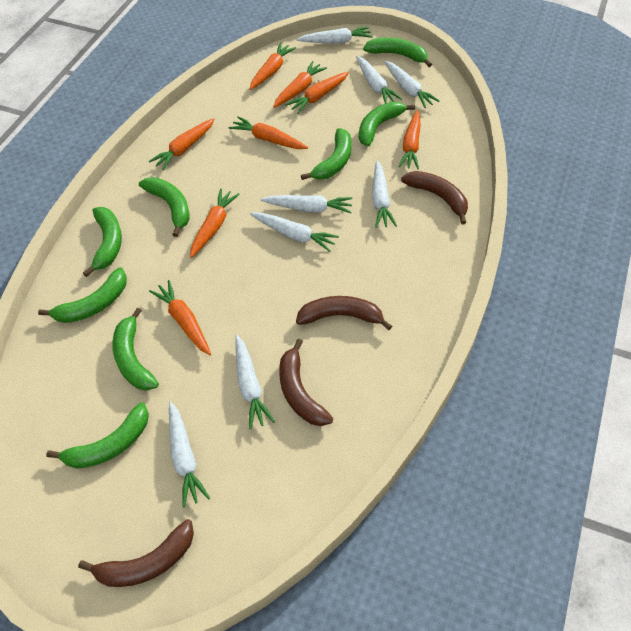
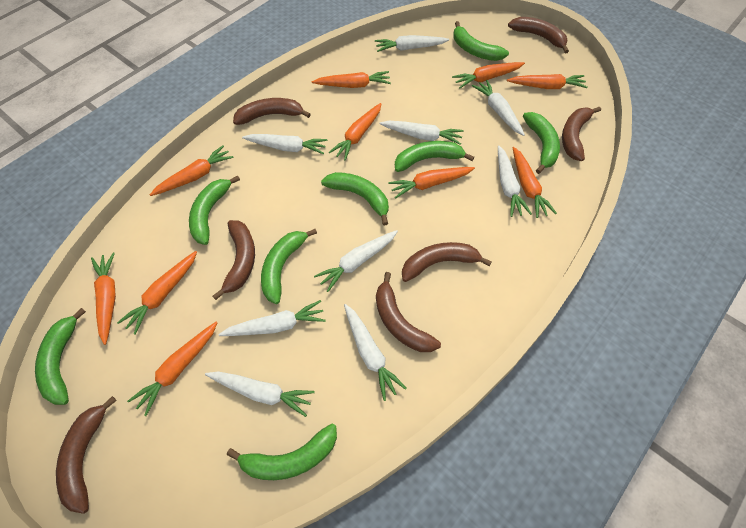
brown banana: [78,519,194,587] [279,339,333,426] [296,296,392,330] [401,171,468,224] = 4 -> [56,396,117,514] [213,220,255,300] [233,98,311,125] [376,272,441,352] [402,242,492,282] [508,17,569,53] [562,107,601,161] = 7
orange carrot: [149,118,215,170] [149,280,211,355] [190,189,240,258] [229,116,308,149] [250,43,296,90] [273,61,327,108] [285,72,349,114] [398,110,420,169] = 8 -> [91,252,116,345] [117,251,197,335] [127,322,217,416] [150,146,234,196] [312,71,391,88] [329,103,381,161] [388,167,475,198] [452,62,525,88] [507,74,588,89] [513,147,557,218] = 10
white carrot: [169,401,210,508] [235,335,275,429] [250,212,339,252] [261,195,353,213] [296,27,373,43] [356,56,402,104] [372,161,397,228] [385,61,440,108] = 8 -> [205,372,314,417] [218,300,326,336] [242,134,327,155] [314,230,398,292] [344,304,407,401] [375,35,449,52] [379,121,464,145] [472,80,525,136] [498,145,532,217] = 9

